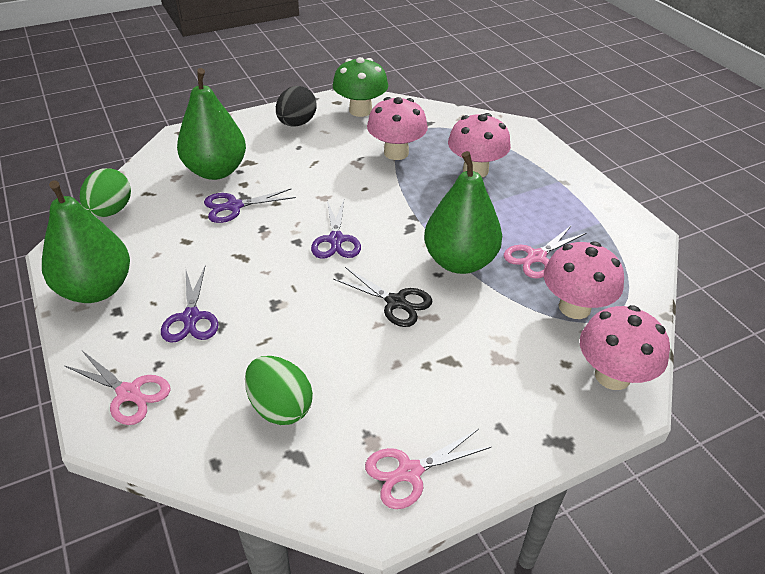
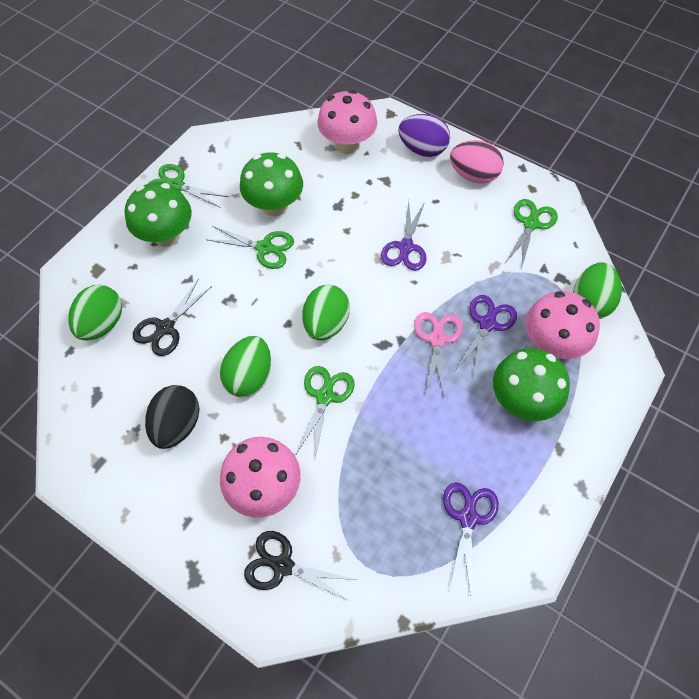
black scissors: [333,267,433,327] = 1 -> [133,278,212,356] [244,531,357,602] = 2
green egg: [80,168,131,217] [245,356,313,425] = 2 -> [68,285,122,341] [220,336,271,397] [302,285,350,341] [573,262,622,319] = 4
green mushroom: [333,57,388,117] = 1 -> [125,182,192,247] [240,152,303,216] [493,348,570,421] = 3
green pear: [42,180,130,303] [177,68,246,180] [424,151,502,274] = 3 -> none = 0
green scissors: none = 0 -> [148,164,229,208] [208,226,294,269] [295,366,355,457] [506,199,558,270] = 4
pink egg: none = 0 -> [450,140,504,184] = 1
pink mushroom: [367,97,428,160] [448,113,511,177] [544,241,624,319] [580,305,670,390] = 4 -> [220,437,301,518] [317,90,377,154] [525,291,600,359] = 3
pink scissors: [64,351,171,425] [365,429,491,509] [504,225,586,278] = 3 -> [414,312,463,396] = 1
purple egg: none = 0 -> [398,114,450,157] = 1

